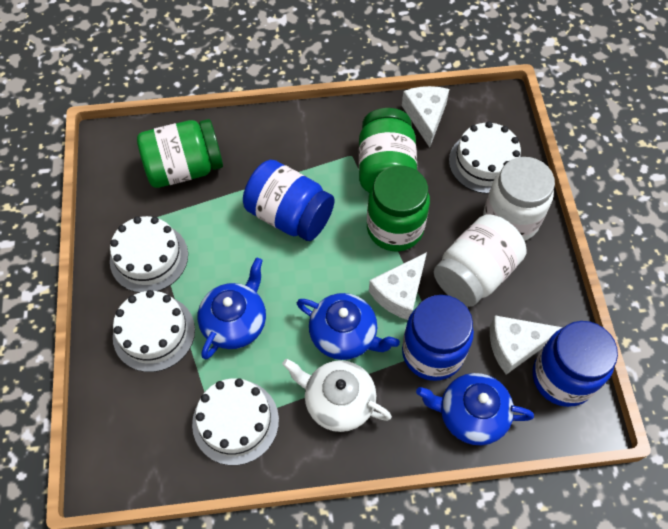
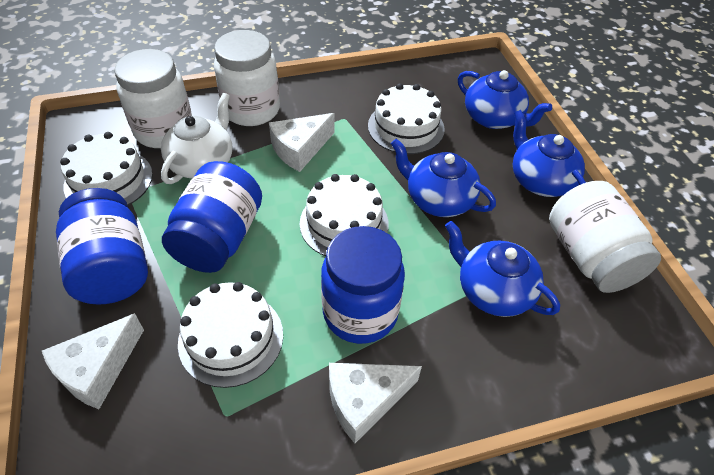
blue teapot: [198,258,266,359] [297,293,400,360] [416,373,534,445] = 3 -> [391,138,496,217] [445,221,560,317] [458,70,552,129] [512,110,586,197] = 4
green jar: [137,119,223,188] [359,108,417,193] [367,165,430,251] = 3 -> none = 0
white jar: [434,214,527,307] [483,157,555,241] = 2 -> [114,49,192,148] [214,30,280,126] [549,181,661,293] = 3

